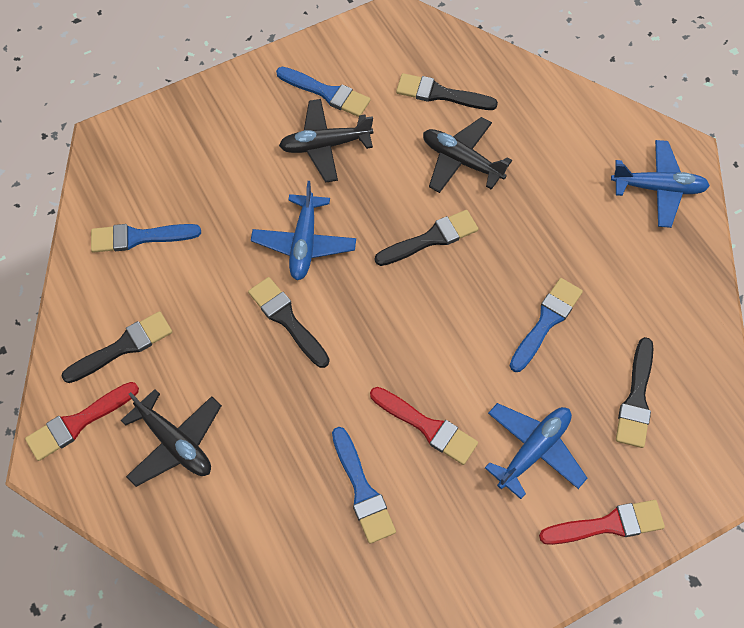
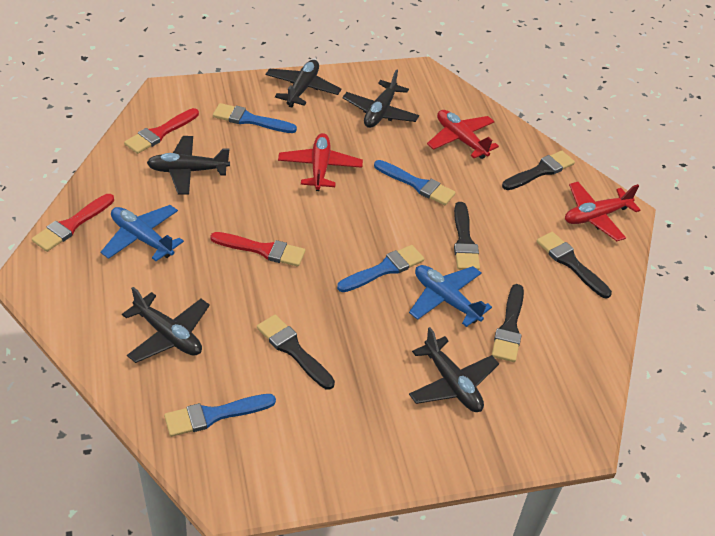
black plane: [121,389,222,487] [279,99,373,183] [423,117,512,193] = 3 -> [122,287,210,363] [147,136,230,195] [265,60,341,107] [342,69,419,128] [409,327,499,412] = 5
blue plane: [251,181,356,280] [485,403,587,499] [611,140,710,228] = 3 -> [101,205,184,261] [409,265,492,327] = 2
red plane: none = 0 -> [278,133,363,191] [427,110,499,159] [565,182,641,241] = 3

